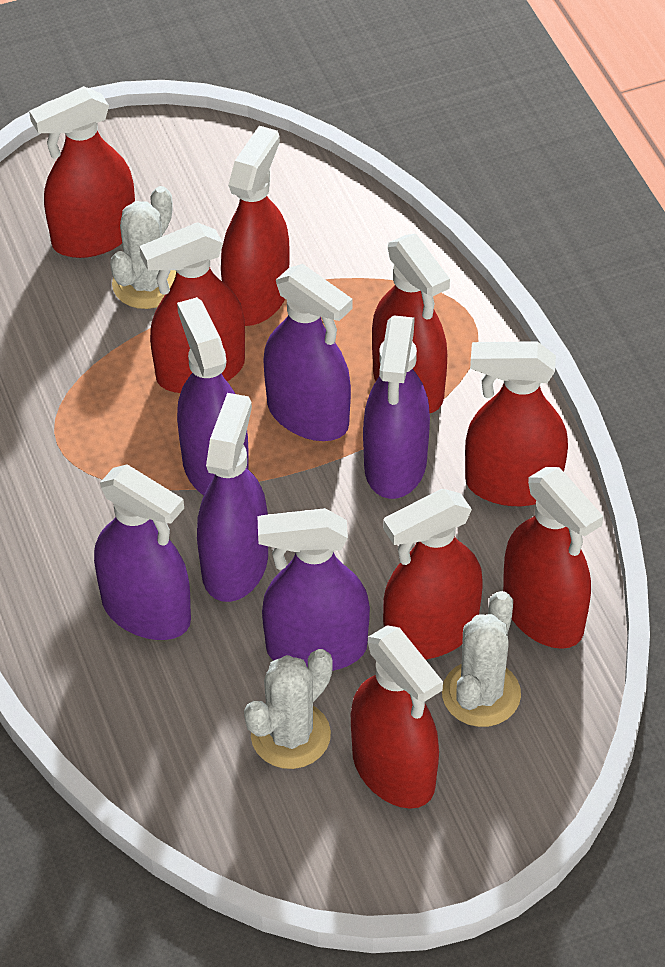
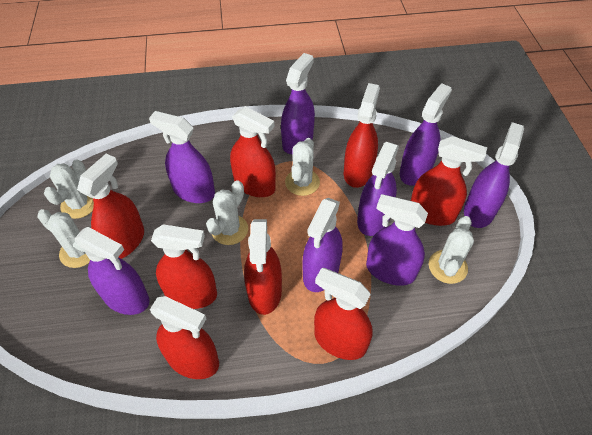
purple spray bottle: [94,464,191,640] [177,297,249,495] [197,393,268,602] [258,508,370,671] [263,264,353,441] [363,315,430,499] = 6 -> [74,227,150,315] [149,111,215,203] [281,53,315,154] [302,198,342,292] [357,142,399,236] [366,194,428,286] [400,83,452,186] [464,122,524,228] = 8
white cactus: [110,186,176,309] [244,649,333,769] [442,591,521,727] = 3 -> [37,209,90,268] [44,159,94,219] [206,180,248,245] [285,138,320,196] [429,216,474,284] = 5

